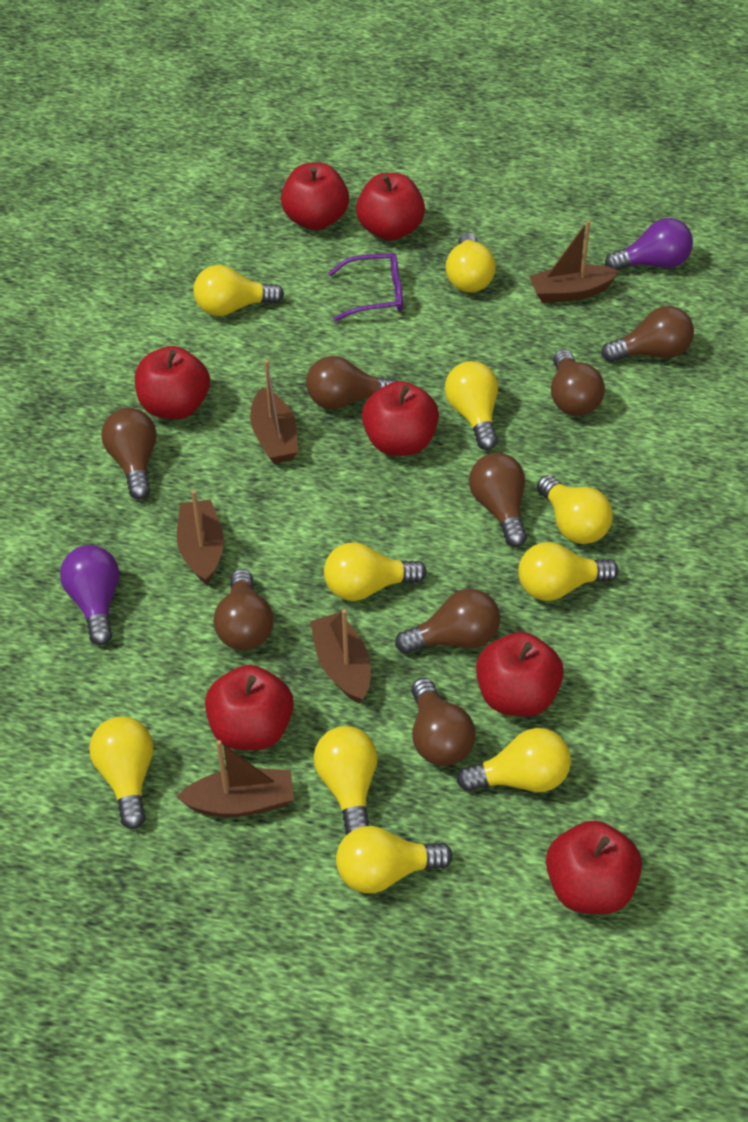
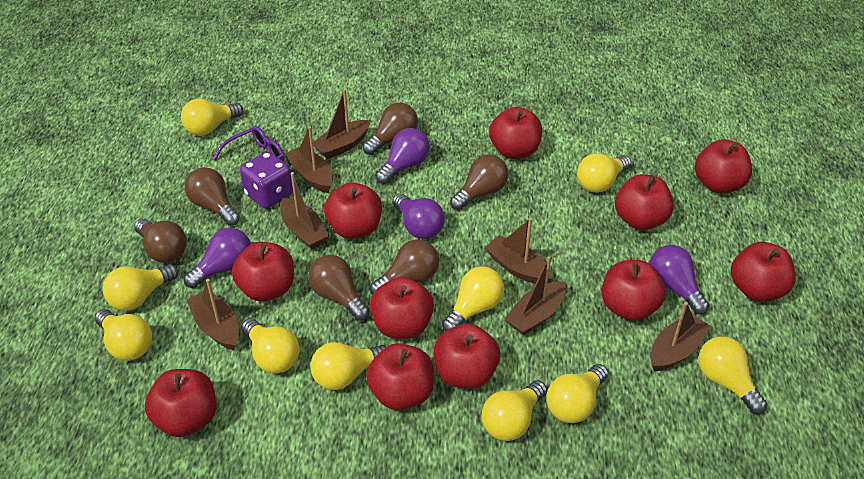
brown boat: [177,490,224,585] [177,740,294,817] [250,360,298,464] [310,609,371,704] [529,220,619,303] = 5 -> [187,279,239,350] [280,172,329,249] [285,126,333,193] [313,89,371,159] [485,218,553,284] [504,256,566,335] [650,302,711,371] = 7
brown light bulb: [101,408,157,499] [214,569,273,650] [306,356,397,409] [395,589,500,654] [411,678,475,766] [469,453,527,547] [551,349,605,416] [601,306,694,362] = 8 -> [134,219,187,263] [185,167,240,226] [308,255,370,321] [362,103,418,155] [370,240,439,295] [450,154,508,210] = 6
purple dice: none = 0 -> [240,151,293,209] = 1
purple light bulb: [60,545,119,645] [605,218,693,270] = 2 -> [184,228,251,288] [376,128,430,184] [392,193,445,239] [649,245,709,314] = 4
red apple: [135,346,210,419] [205,665,294,750] [281,163,349,230] [356,173,425,241] [362,381,439,456] [476,632,564,717] [546,821,642,914] = 7 -> [145,369,217,437] [232,242,294,301] [324,183,382,239] [366,343,434,410] [370,277,434,339] [434,324,500,389] [489,107,542,159] [602,260,666,321] [615,174,674,230] [695,140,752,193] [731,242,796,302] = 11

